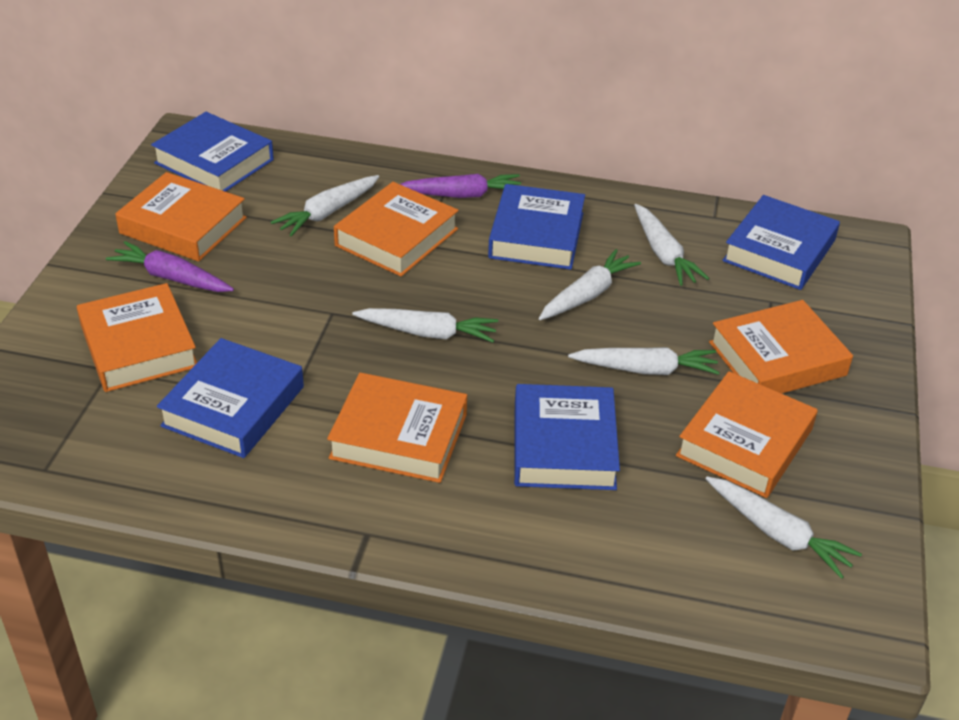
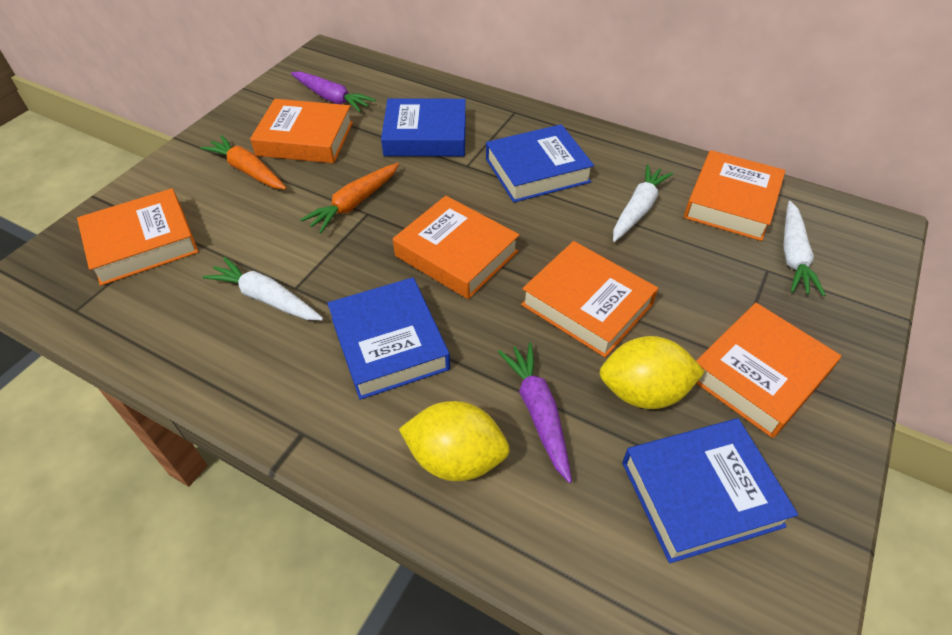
blue book: [151,112,274,192] [157,338,304,458] [488,184,585,270] [514,384,620,490] [722,195,840,290] = 5 -> [327,277,450,400] [381,98,466,156] [486,124,594,203] [622,418,798,563] = 4
orange carrot: none = 0 -> [200,135,287,190] [300,163,399,233] = 2
white carrot: [271,175,379,236] [352,308,498,343] [539,249,641,320] [568,347,720,375] [634,204,709,286] [706,476,862,579] = 6 -> [203,257,323,321] [613,164,673,242] [783,201,825,296] = 3
yellow lemon: none = 0 -> [399,401,510,481] [599,336,705,409] = 2

